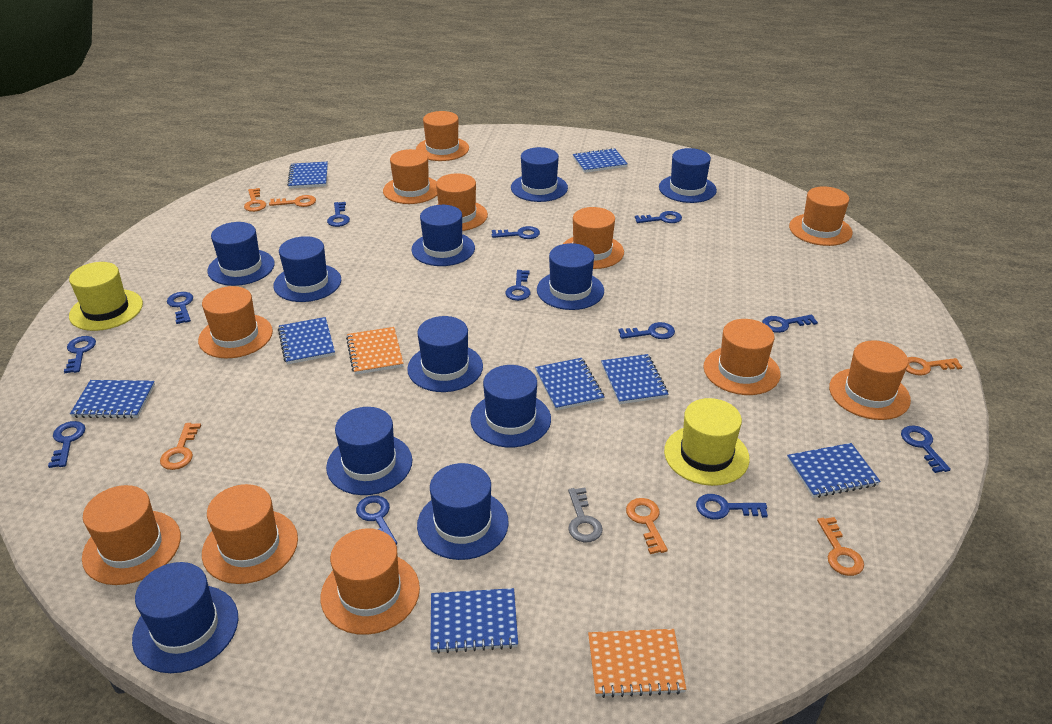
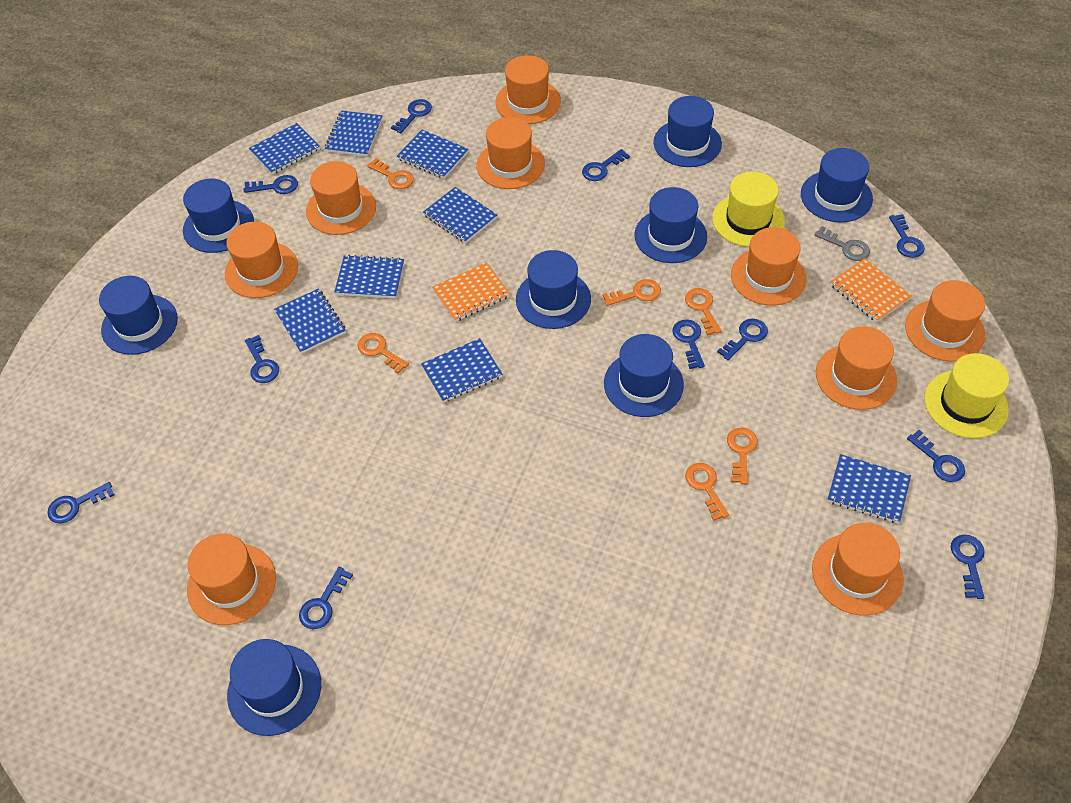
blue hat: [132,562,238,673] [207,222,275,286] [273,236,341,302] [326,407,412,495] [407,316,483,392] [411,205,475,266] [417,463,509,560] [470,365,551,447] [511,147,568,202] [537,243,604,310] [659,148,717,203] = 11 -> [99,276,178,355] [183,179,254,253] [227,639,321,736] [516,250,591,329] [604,334,684,417] [634,187,707,263] [654,96,722,167] [801,148,873,223] = 8
blue key: [48,421,85,468] [64,336,96,373] [167,292,193,324] [327,202,350,227] [356,495,397,545] [492,226,540,239] [505,270,530,301] [618,322,675,339] [635,211,682,223] [696,494,768,519] [762,315,818,333] [901,426,951,473] = 12 -> [47,482,114,524] [244,175,298,194] [245,335,279,383] [299,567,353,629] [391,99,432,133] [582,149,630,181] [673,319,705,369] [717,319,768,361] [889,214,925,258] [907,430,965,482] [951,535,985,599] = 11
orange hat: [82,485,181,585] [198,286,273,358] [202,484,298,584] [321,528,420,635] [383,149,437,204] [416,111,469,161] [436,173,488,231] [563,207,624,269] [703,319,781,395] [789,186,853,246] [829,341,911,420] = 11 -> [187,534,276,625] [225,222,298,298] [306,161,376,235] [477,117,545,189] [495,55,561,124] [731,227,806,306] [812,523,903,615] [816,326,897,410] [905,280,986,362] = 9

